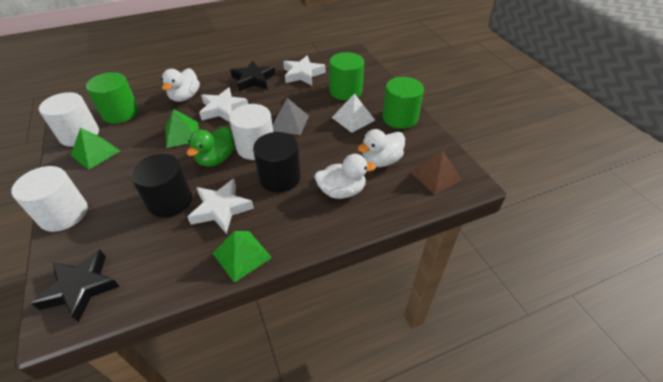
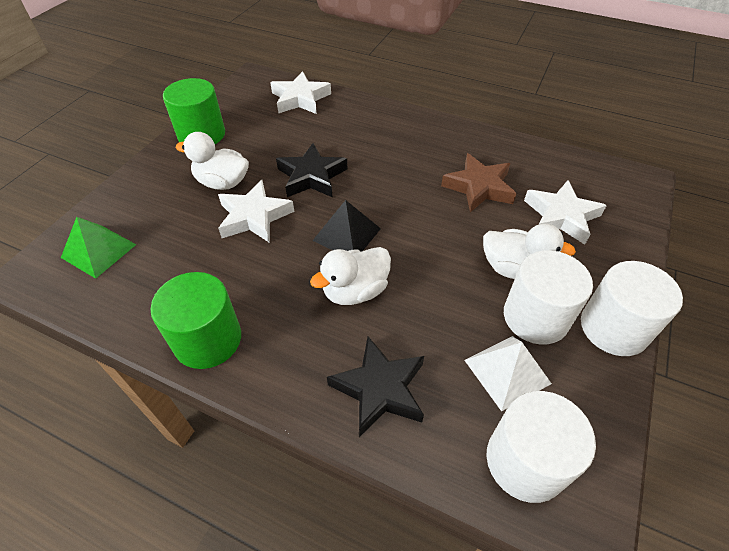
black cylinder: [131,154,192,217] [253,132,301,193] = 2 -> none = 0
black pyramid: none = 0 -> [312,200,381,252] = 1
brown pyramid: [411,150,462,194] = 1 -> none = 0
brown star: none = 0 -> [441,153,516,212] = 1
green cylinder: [86,72,139,123] [329,52,364,100] [382,77,424,129] = 3 -> [150,272,241,369] [163,78,225,144] = 2
green duck: [186,126,235,167] = 1 -> none = 0
green pyramid: [71,128,120,170] [165,109,199,148] [212,231,272,283] = 3 -> [61,217,137,279] = 1
grey pyramid: [273,98,309,135] = 1 -> none = 0

